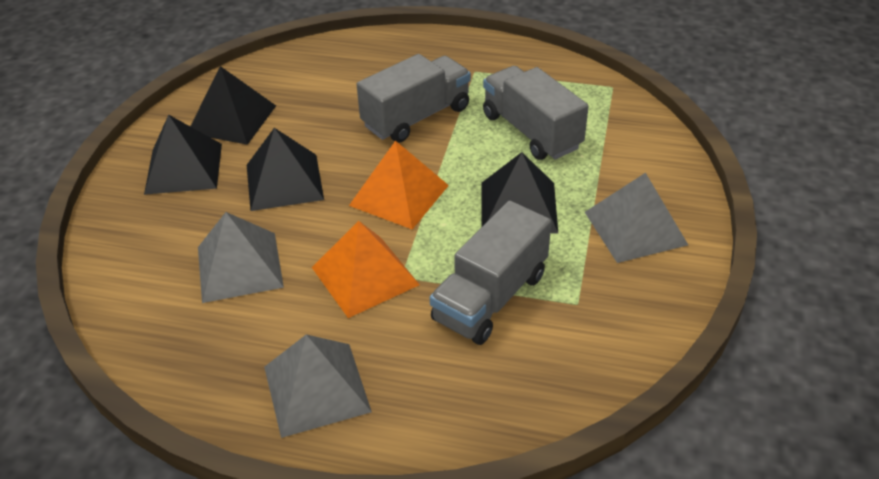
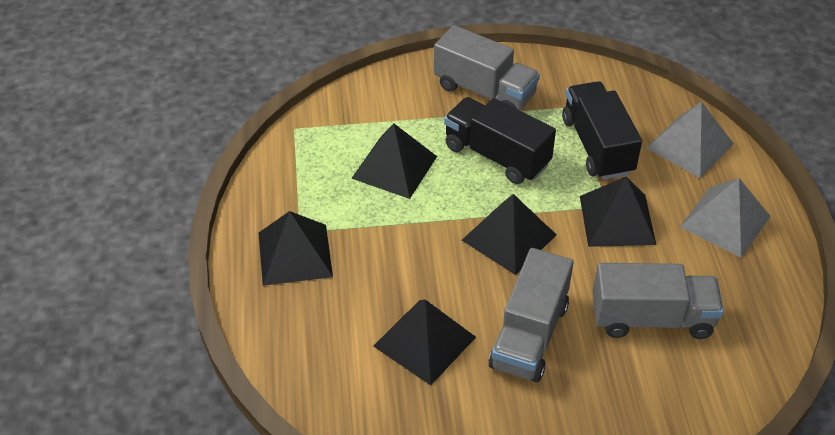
black pyramid: [144,115,222,195] [190,66,276,145] [247,128,324,211] [482,152,558,233] = 4 -> [258,211,333,286] [351,123,437,199] [373,299,476,385] [462,194,557,275] [580,176,656,247] = 5
black truck: none = 0 -> [444,97,556,184] [562,81,642,180] = 2
grey pyramid: [198,212,284,303] [264,334,372,438] [585,173,688,263] = 3 -> [646,102,734,178] [680,178,771,258] = 2
orange pyramid: [312,221,420,318] [349,141,449,229] = 2 -> none = 0

